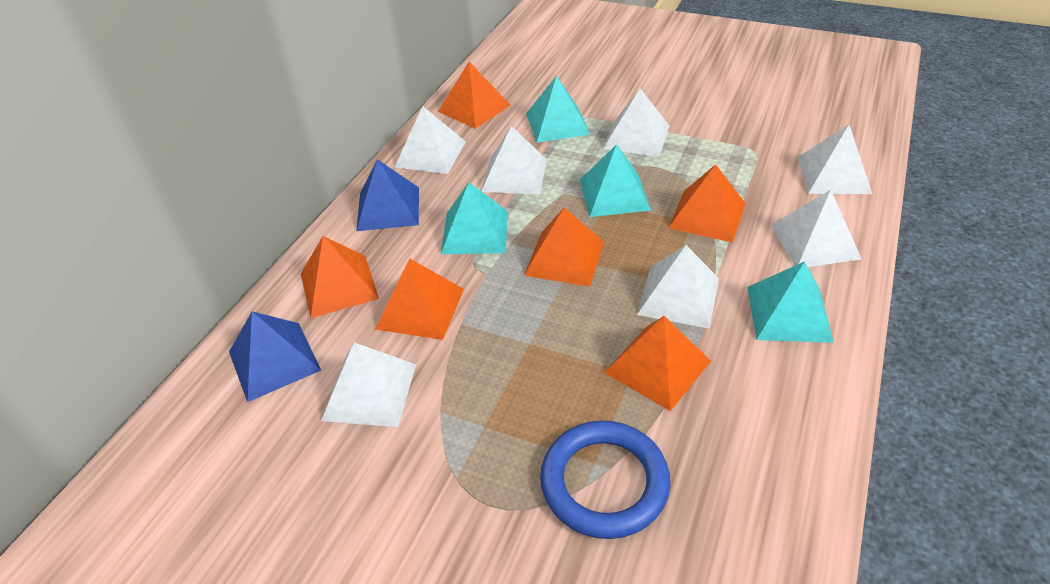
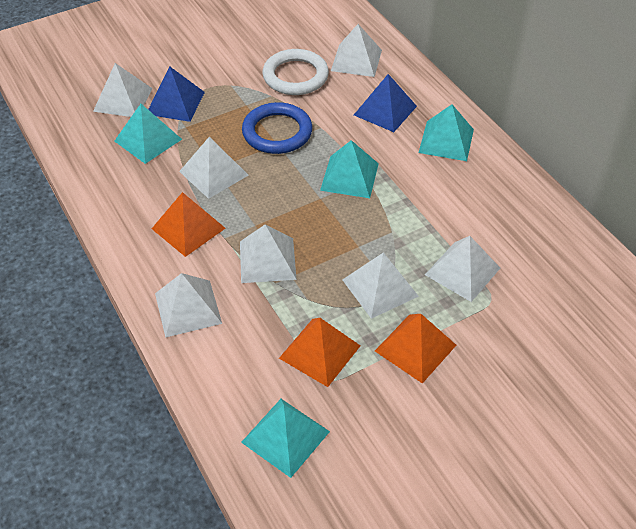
orange pyramid: [301,236,379,318] [376,258,464,340] [438,62,511,129] [524,208,604,287] [604,316,711,411] [668,164,746,243] = 6 -> [152,192,226,257] [279,318,360,387] [375,314,456,383] = 3
white ring: none = 0 -> [263,49,329,95] = 1

